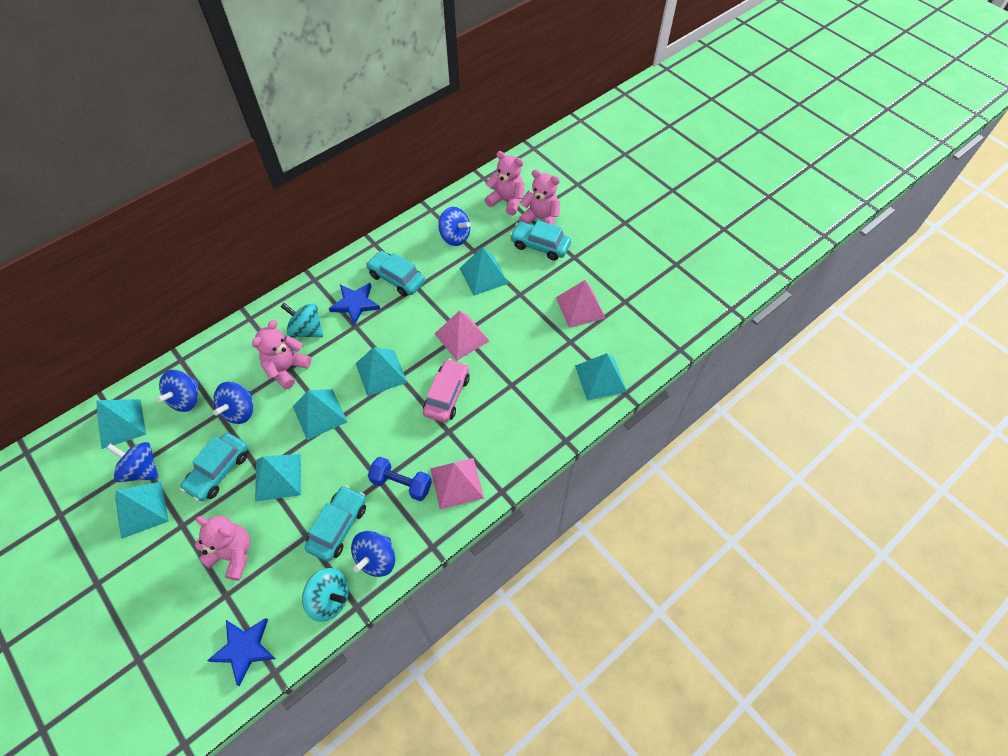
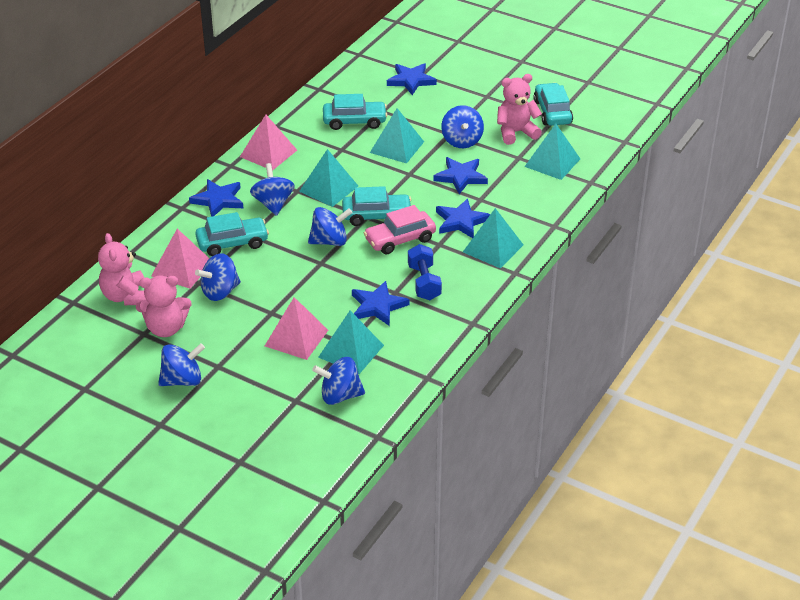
blue spinning top: [106,442,159,482] [156,370,199,412] [213,382,253,424] [351,531,395,577] [438,207,471,246] = 5 -> [158,343,205,386] [195,253,241,301] [250,163,295,216] [308,207,352,246] [312,357,365,405] [441,105,484,148] = 6
blue star: [207,618,276,686] [329,283,380,326] = 2 -> [189,179,243,217] [352,281,409,326] [387,63,437,95] [433,157,488,194] [436,199,490,238] = 5
pink teddy bear: [195,516,251,581] [252,320,311,389] [485,151,524,215] [519,170,560,225] = 4 -> [98,233,146,305] [136,276,192,337] [497,74,542,145] = 3
turquoise pyramid: [96,399,146,449] [115,482,169,539] [255,454,301,502] [293,389,347,440] [356,347,407,396] [459,247,509,296] [575,353,627,401] = 7 -> [299,149,358,207] [318,311,384,374] [370,108,424,163] [463,208,523,269] [524,124,580,180] = 5
turquoise spinning top: [280,303,323,338] [302,568,349,622] = 2 -> none = 0

